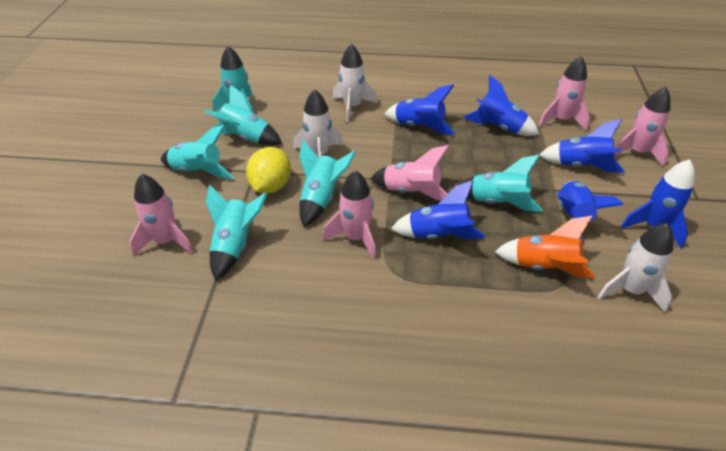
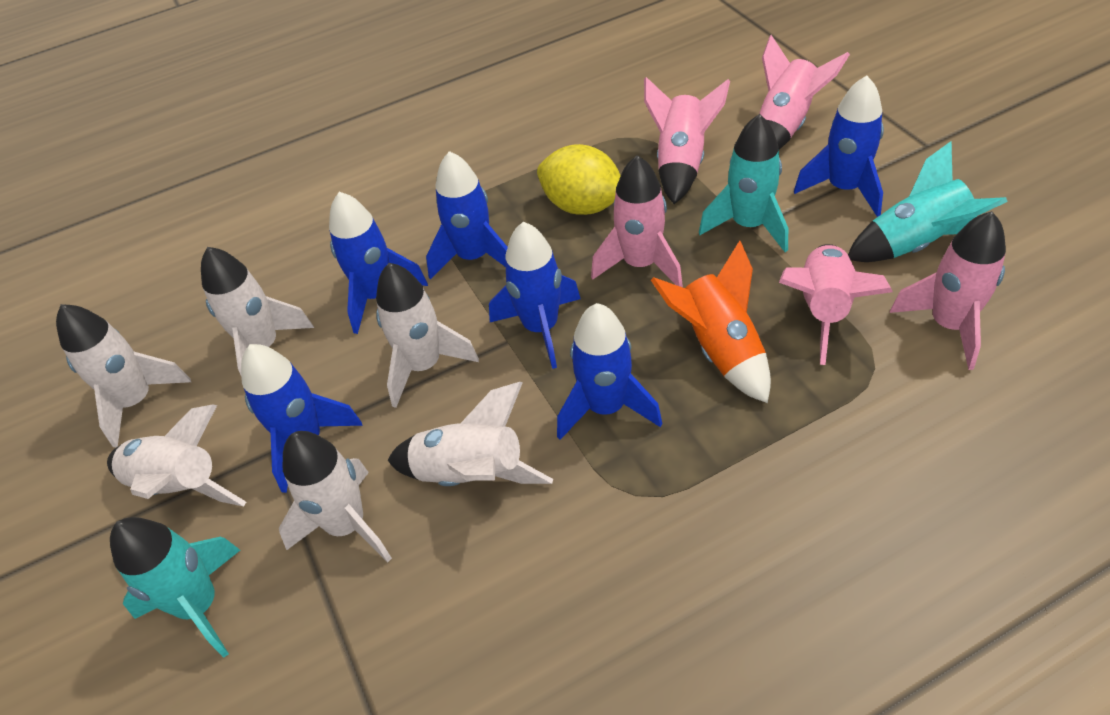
turquoise rocket: [161,125,234,179] [205,85,282,145] [206,184,267,281] [213,46,253,113] [299,140,356,227] [459,155,543,212] = 6 -> [110,517,240,658] [699,114,788,252] [848,141,1008,262] = 3
white rocket: [293,89,343,157] [333,44,377,122] [598,223,674,313] = 3 -> [56,304,191,447] [107,404,246,507] [201,247,314,375] [279,431,392,562] [376,263,479,408] [387,382,553,486] = 6

